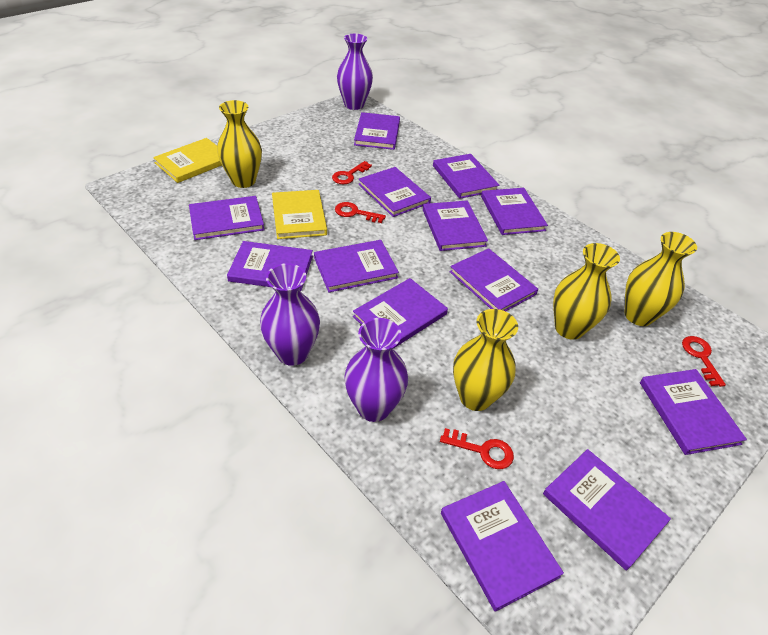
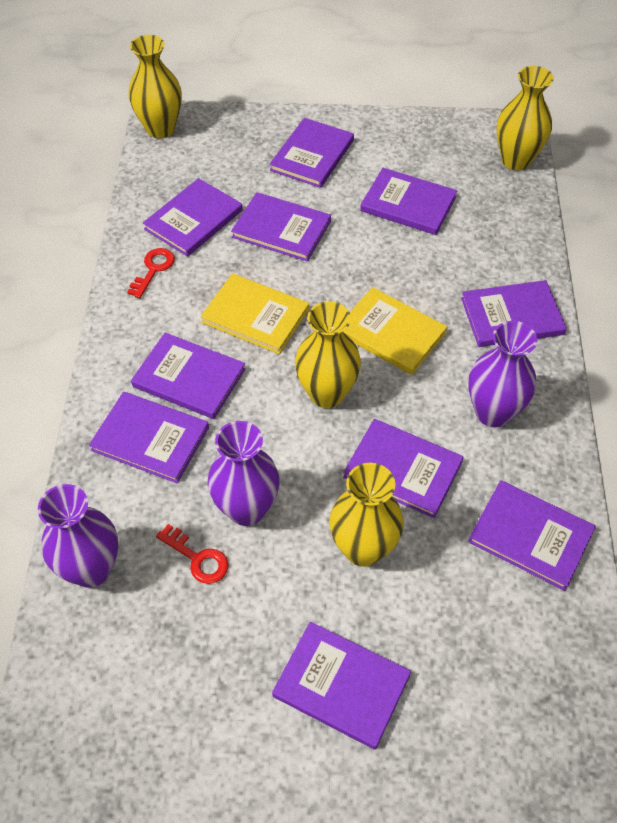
purple book: [189,196,265,240] [227,241,313,291] [314,240,399,292] [353,278,448,349] [354,112,400,150] [359,167,431,217] [423,201,488,251] [433,154,499,199] [441,481,564,612] [450,248,538,311] [481,188,548,235] [543,449,671,571] [640,369,747,455] = 13 -> [89,392,209,483] [131,333,246,419] [143,178,243,257] [231,192,331,262] [270,118,354,188] [272,622,411,750] [343,419,463,518] [360,168,457,235] [461,280,567,347] [468,480,596,591] = 10
red key: [332,161,372,184] [335,202,386,223] [440,428,514,469] [682,336,726,387] = 4 -> [127,248,175,298] [156,524,229,584] = 2

